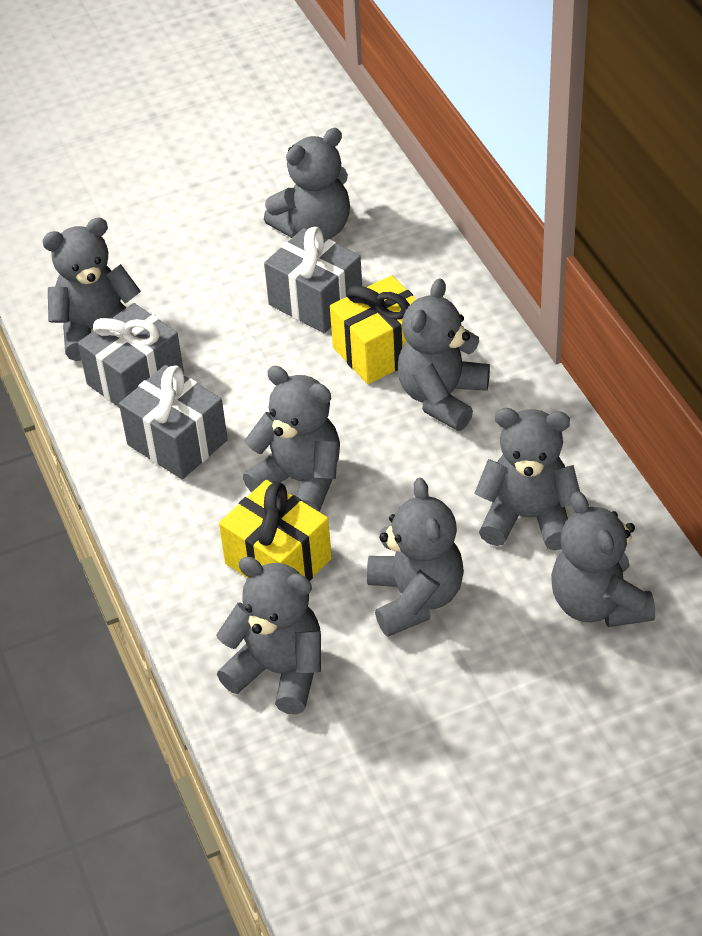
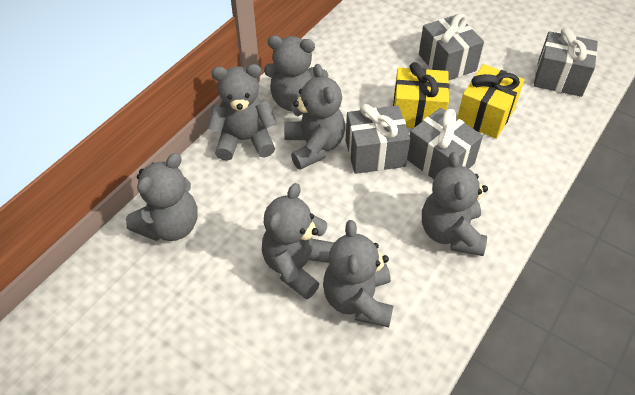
grey gift: [78,303,184,408] [119,365,228,479] [264,227,362,333] = 3 -> [346,104,410,174] [407,108,483,179] [419,13,484,80] [534,28,598,97] = 4
grey teddy bear: [42,217,141,361] [216,557,321,715] [243,366,340,512] [264,128,350,239] [367,478,464,637] [398,278,490,431] [474,408,580,550] [551,491,655,627] = 8 -> [126,153,198,241] [207,64,277,161] [262,183,334,300] [264,35,328,111] [284,64,345,170] [323,220,393,327] [422,152,488,256] = 7

